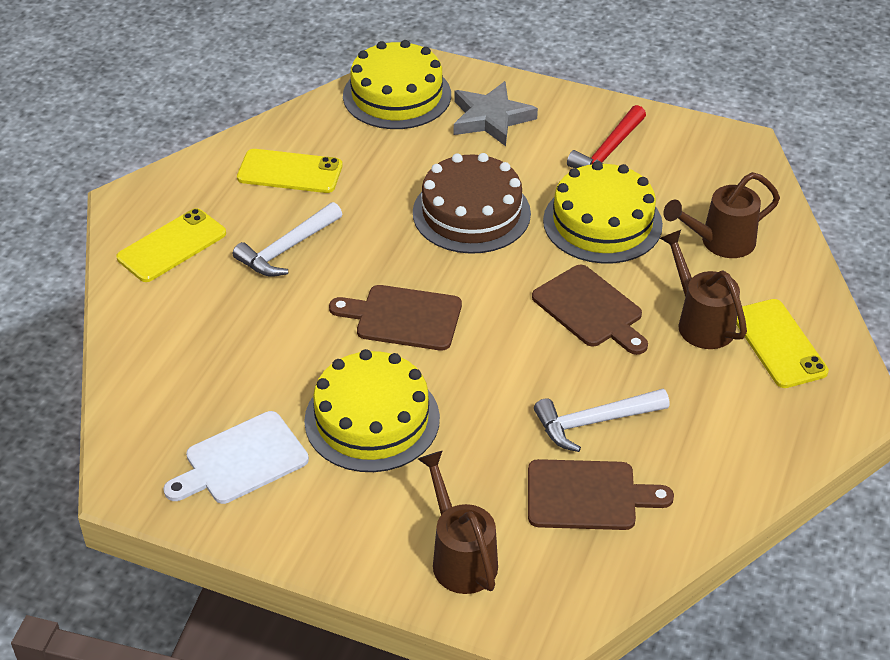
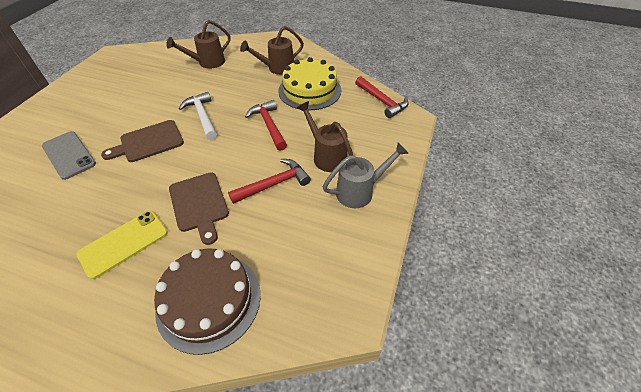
brown cutting board: [329,285,462,351] [528,459,674,530] [532,265,648,355] = 3 -> [101,120,184,162] [169,172,229,245] = 2
grey phone: none = 0 -> [42,131,96,180] = 1
grey star: [454,81,538,146] = 1 -> none = 0
grey watering can: none = 0 -> [323,142,408,208] = 1
red hammer: [567,105,646,169] = 1 -> [228,159,311,204] [245,100,287,151] [355,76,409,118] = 3
white cutting board: [163,411,309,504] = 1 -> none = 0
white hammer: [233,202,342,277] [534,389,670,452] = 2 -> [179,92,217,140] = 1
yellow cake: [304,349,440,472] [343,40,451,129] [543,161,663,264] = 3 -> [278,57,341,110] = 1
yellow phone: [116,208,226,282] [237,149,343,193] [736,299,829,388] = 3 -> [76,211,168,279] = 1

